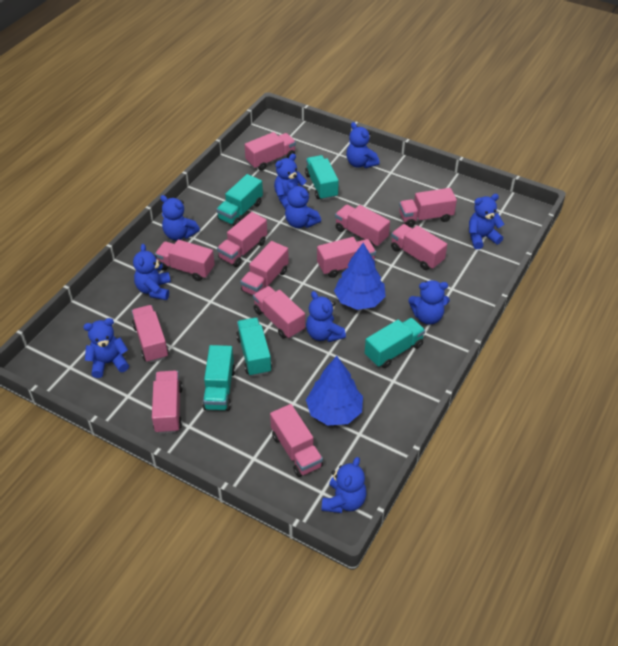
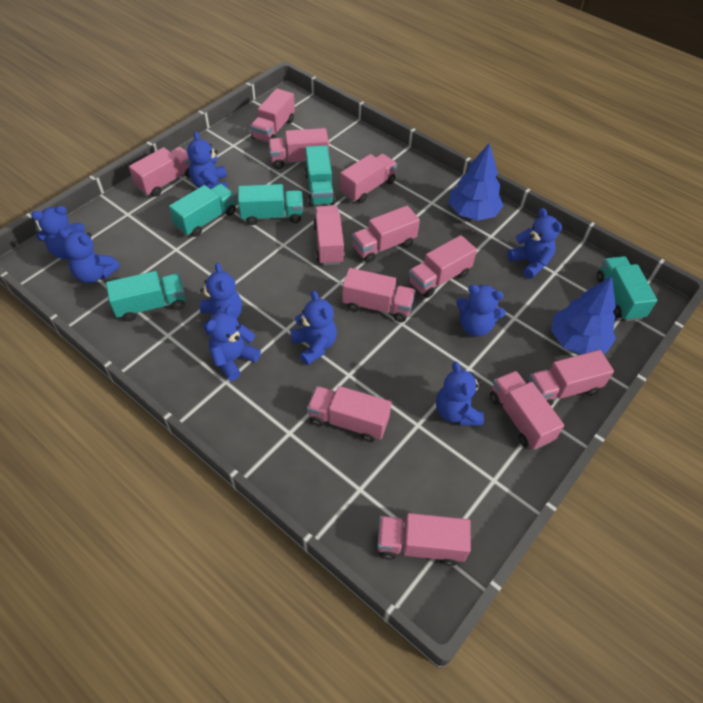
blue teddy bear: [83,318,129,378] [133,244,171,300] [160,195,200,240] [274,154,307,209] [285,182,321,228] [306,291,346,342] [322,457,367,513] [346,122,380,168] [408,280,450,325] [469,194,504,249] = 10 -> [32,206,85,259] [58,230,120,283] [187,131,228,189] [200,263,242,335] [206,305,261,381] [290,290,337,365] [436,361,484,426] [456,284,506,337] [507,208,562,279] = 9

